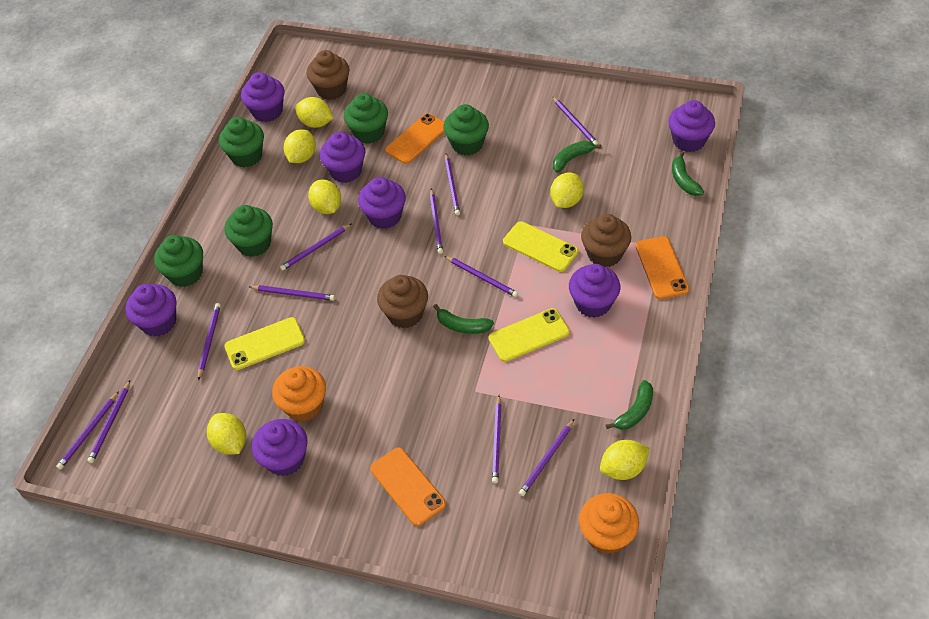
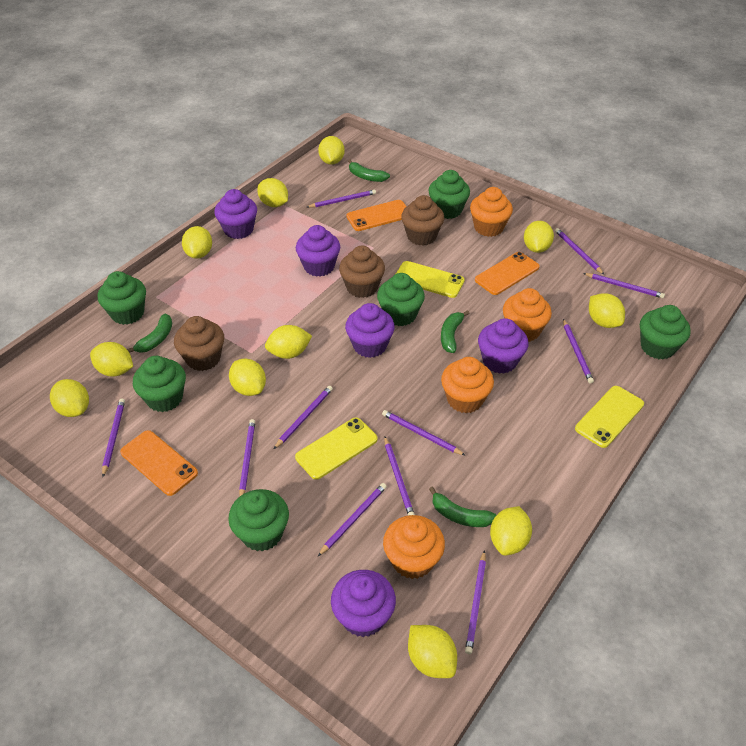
green cupcake: [154,235,203,287] [219,117,264,167] [224,205,273,257] [344,93,388,144] [443,104,489,155] = 5 -> [98,271,146,325] [133,356,186,412] [228,489,289,551] [377,273,425,326] [428,170,470,219] [640,305,691,359] = 6
orange cupcake: [272,366,326,422] [579,493,639,554] = 2 -> [383,515,445,579] [441,357,494,413] [470,187,513,237] [503,288,552,342] = 4
purple cupcake: [125,284,176,337] [241,72,284,122] [252,419,308,476] [320,132,365,183] [358,177,406,229] [569,264,621,318] [668,100,715,152] = 7 -> [214,189,257,239] [296,225,340,277] [331,570,396,637] [345,303,395,358] [478,318,528,374] = 5
yellow lemon: [207,413,246,455] [284,129,316,163] [295,97,333,128] [308,179,341,214] [550,173,584,208] [600,440,650,480] = 6 -> [50,379,89,417] [90,342,133,377] [182,226,212,259] [229,359,266,396] [257,178,288,207] [265,325,312,359] [318,136,345,165] [408,625,457,678] [490,506,532,556] [524,221,554,253] [589,293,625,328] = 11

